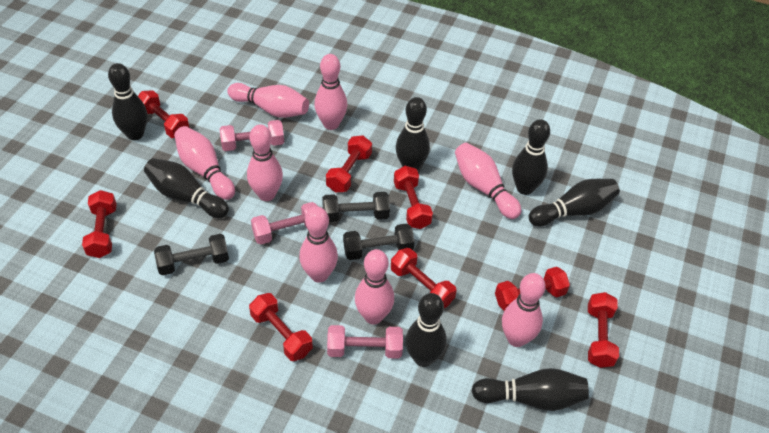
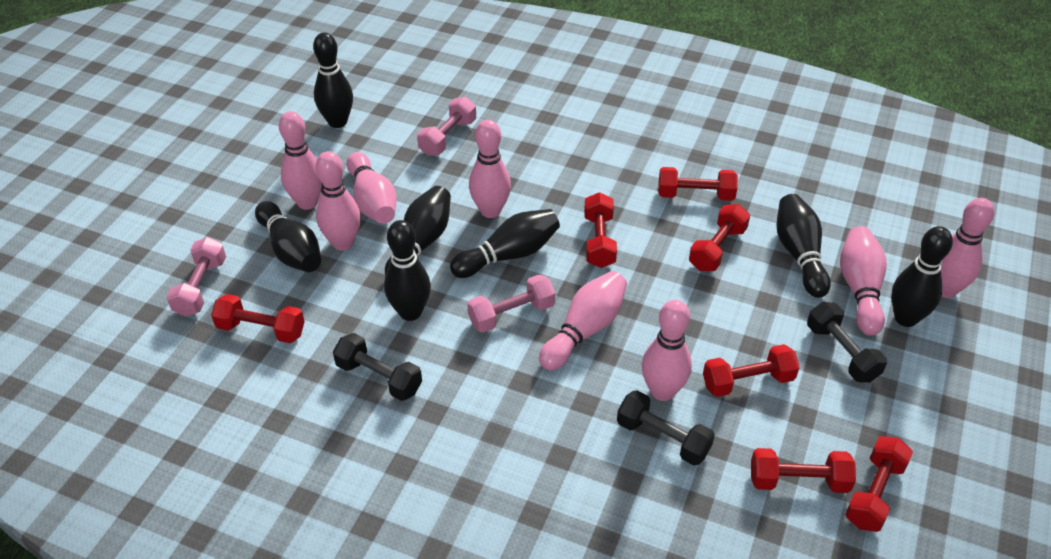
red dumbbell: [82,190,117,258] [138,90,189,138] [249,293,313,361] [326,135,372,192] [391,248,457,308] [394,166,433,229] [495,267,570,311] [588,292,619,368] = 8 -> [211,294,305,343] [584,192,617,268] [658,167,738,201] [689,204,750,271] [703,344,800,397] [751,448,856,493] [845,436,913,532] = 7

